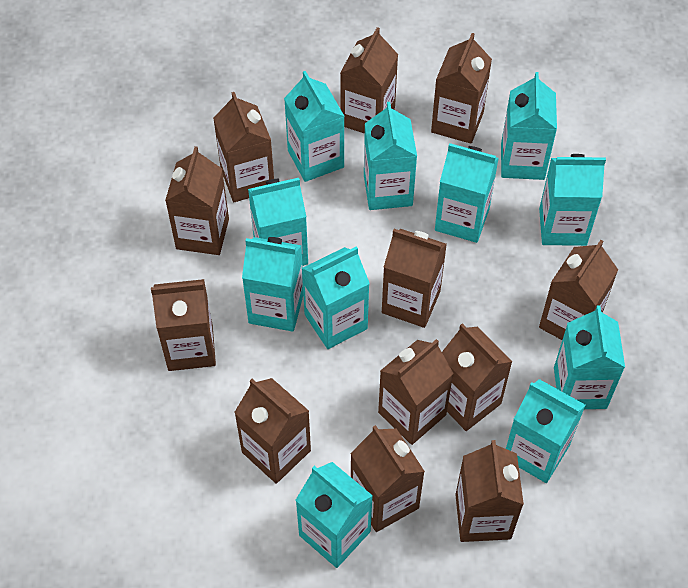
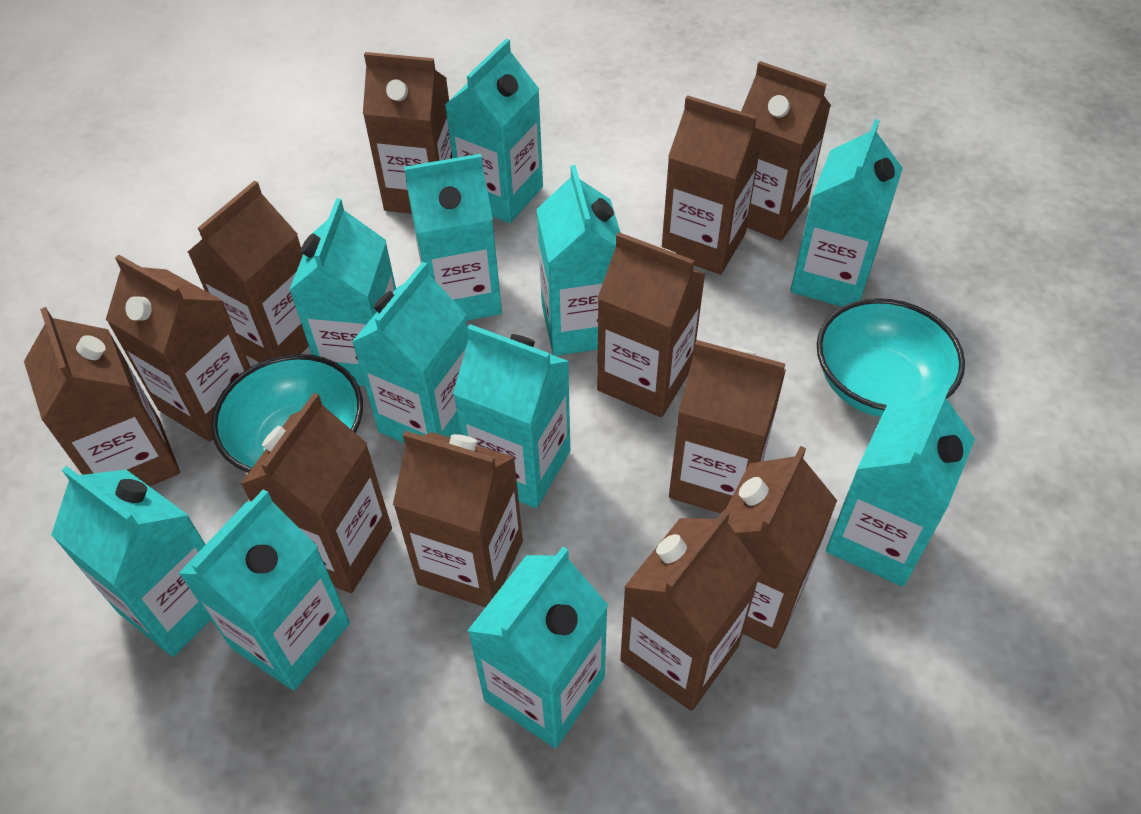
turquoise bowl: none = 0 -> [211,354,363,473] [817,298,965,417] = 2

